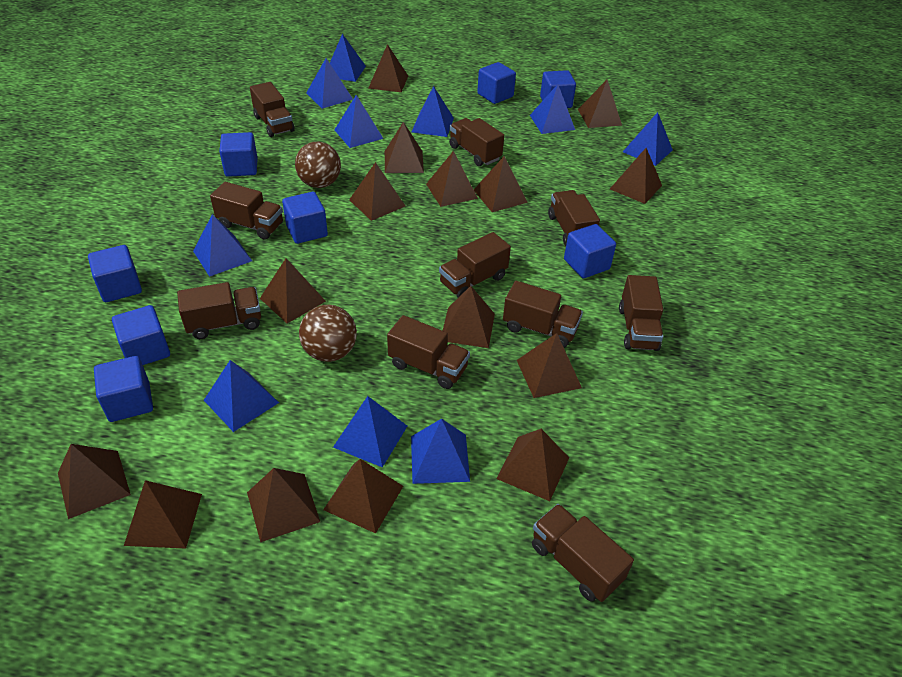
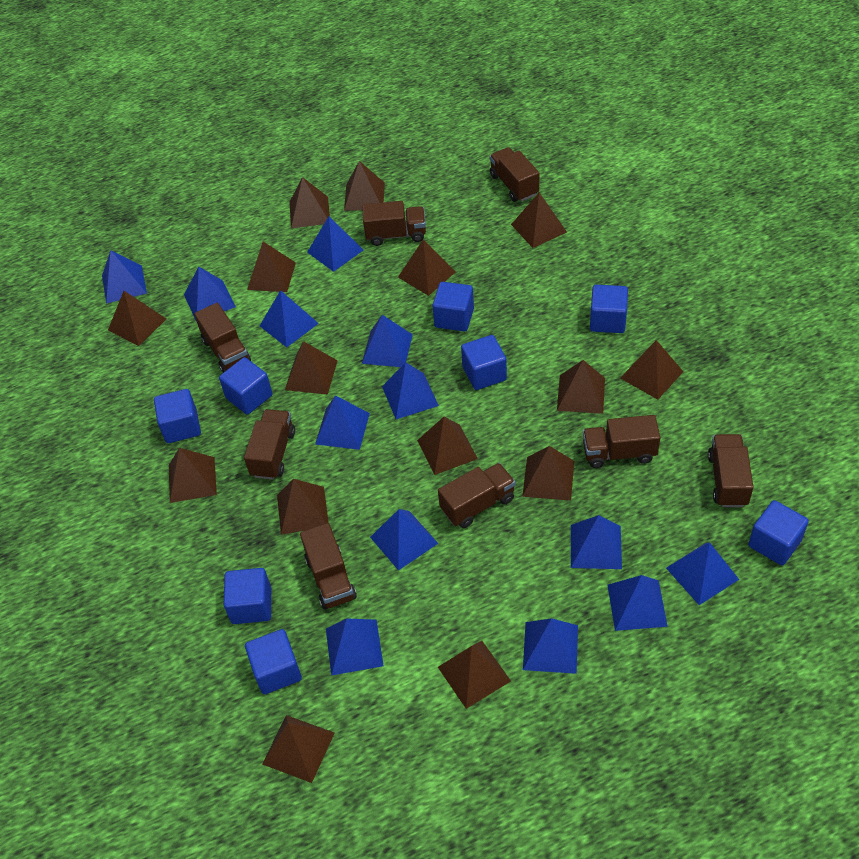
blue pyramid: [193,214,252,277] [204,360,279,432] [306,58,353,109] [330,34,366,82] [333,396,407,468] [335,95,383,148] [411,418,470,484] [412,86,454,137] [530,84,575,134] [623,112,673,166] = 10 -> [102,250,147,304] [184,267,236,322] [260,290,319,347] [307,216,363,272] [315,395,370,450] [326,619,384,676] [362,315,413,367] [370,509,439,571] [382,362,439,419] [523,618,578,674] [571,515,622,569] [608,575,668,631] [666,542,739,605] = 13
brown ball: [295,142,341,188] [299,305,357,362] = 2 -> none = 0
brown truck: [177,282,261,339] [210,182,283,240] [250,82,295,137] [387,315,470,389] [439,232,511,297] [449,118,504,166] [503,281,583,348] [532,504,634,602] [548,190,600,246] [619,275,663,351] = 10 -> [194,303,251,373] [244,409,295,480] [300,523,357,610] [362,201,426,246] [438,463,515,528] [490,147,539,202] [583,415,660,468] [708,434,753,507] = 8

